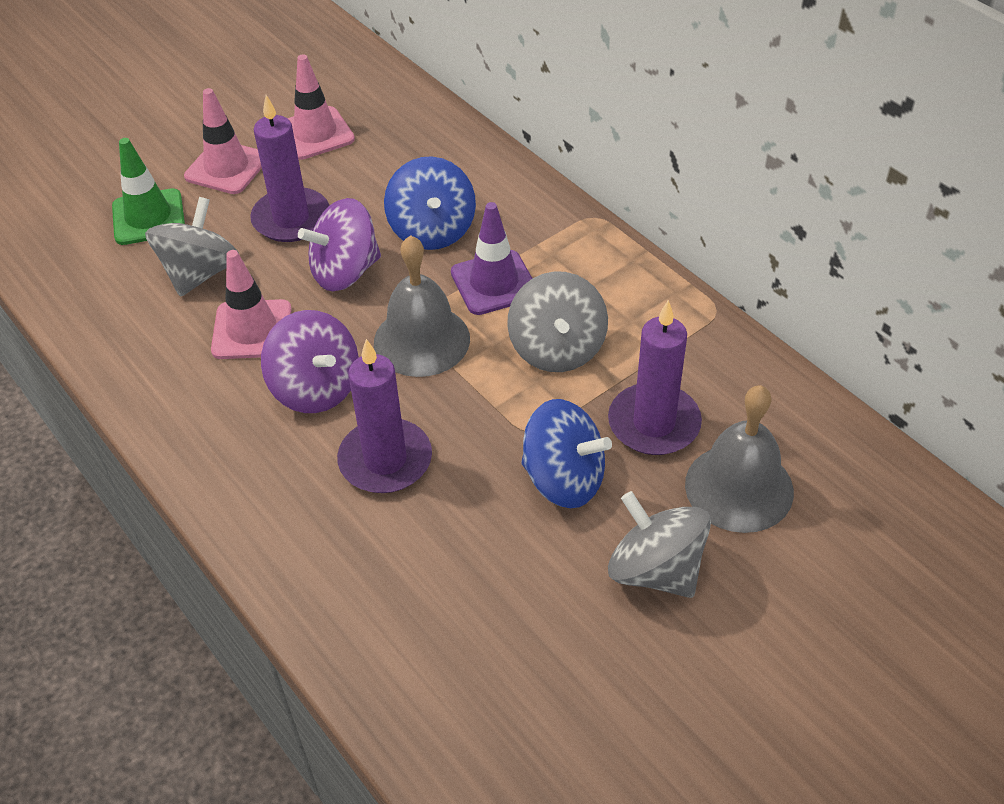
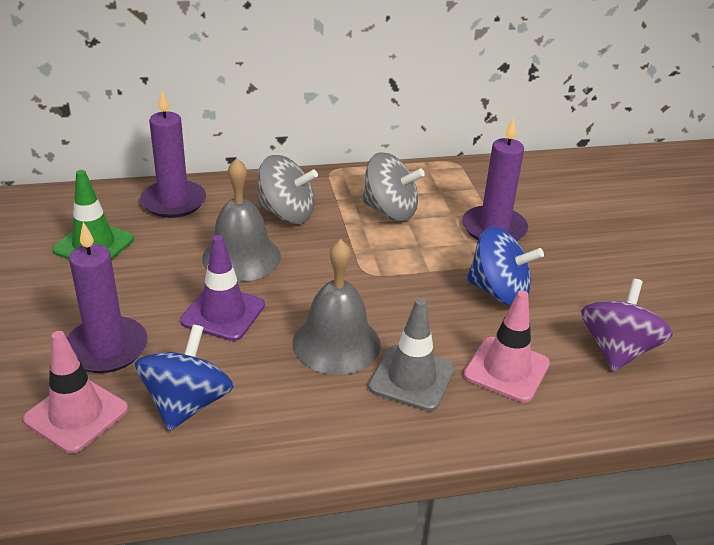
grey spinning top: [145,197,239,297] [507,271,608,372] [608,491,711,598] = 3 -> [258,155,318,224] [362,152,425,221] = 2
grey traffic cone: none = 0 -> [368,298,455,411] = 1
pink traffic cone: [184,88,262,194] [211,250,292,359] [287,54,355,160] = 3 -> [23,331,128,454] [464,290,550,403] = 2
purple spinning top: [261,310,359,413] [298,198,381,291] = 2 -> [581,278,673,371] = 1

